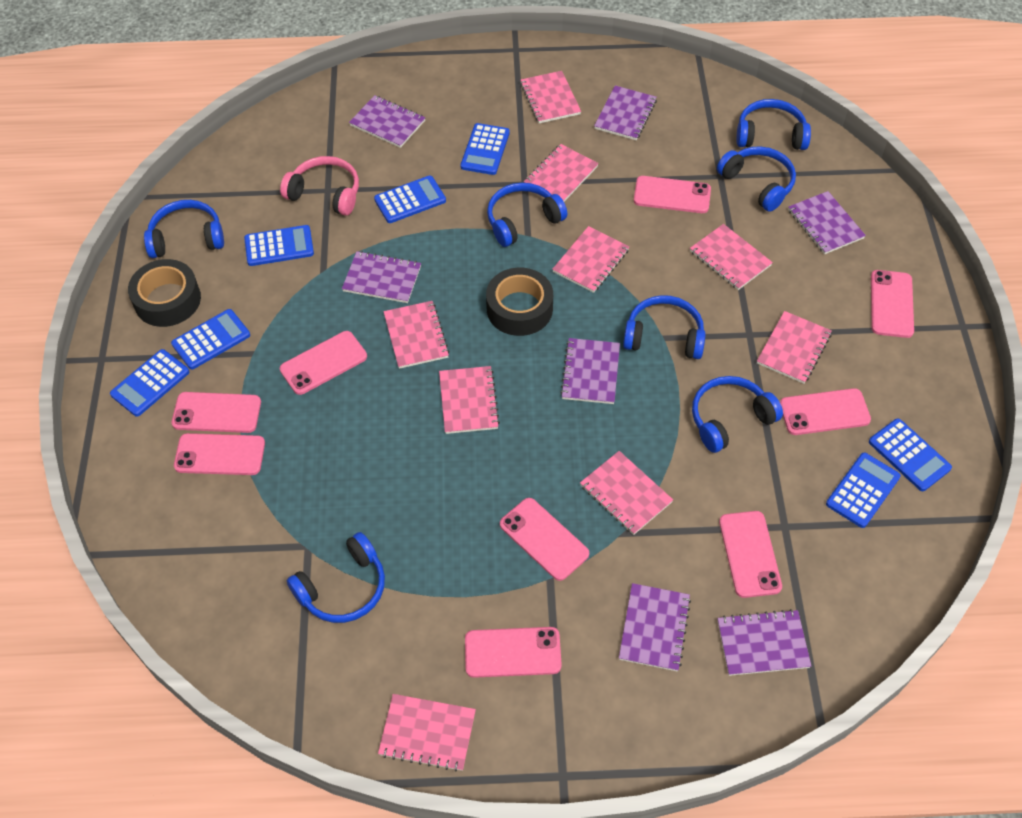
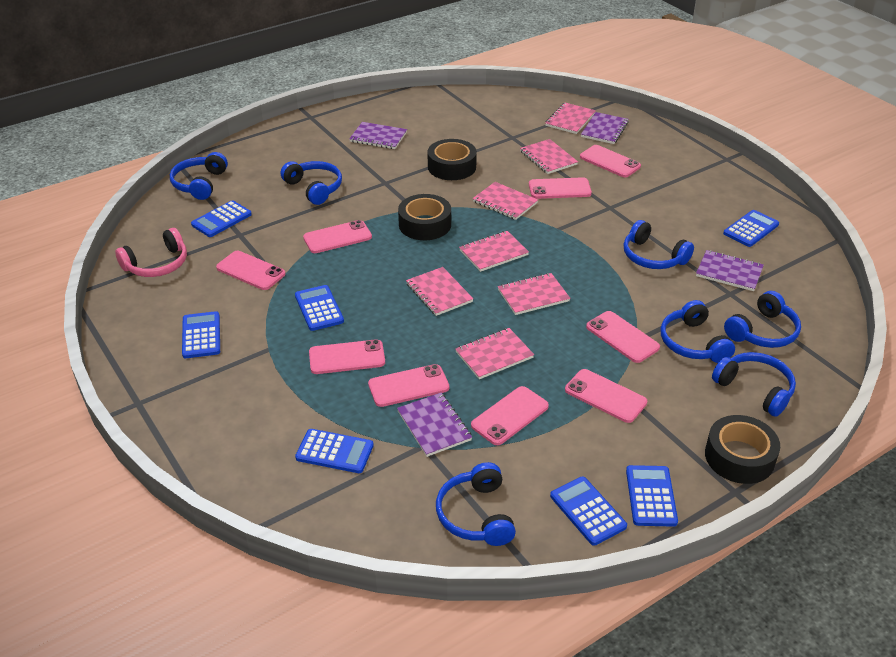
black tape: [128,259,201,327] [486,268,553,336] = 2 -> [398,194,451,240] [427,139,477,180] [705,415,780,484] = 3
pink notebook: [378,694,476,772] [383,301,449,369] [439,366,500,434] [520,71,581,123] [524,144,599,202] [552,226,630,293] [580,451,673,535] [690,224,773,290] [757,311,832,384] = 9 -> [406,267,474,316] [455,328,534,379] [459,231,529,272] [473,182,538,220] [498,273,570,315] [520,139,578,174] [545,103,596,134] = 7
purple notebook: [342,251,421,303] [349,95,426,148] [560,338,620,404] [594,85,657,140] [619,583,691,671] [717,609,811,676] [788,191,866,254] = 7 -> [349,122,407,149] [397,393,472,457] [581,112,629,144] [696,250,764,291] = 4

